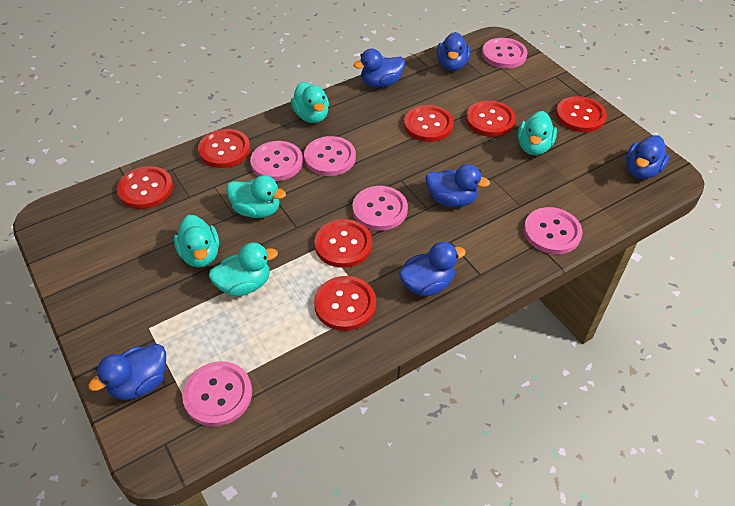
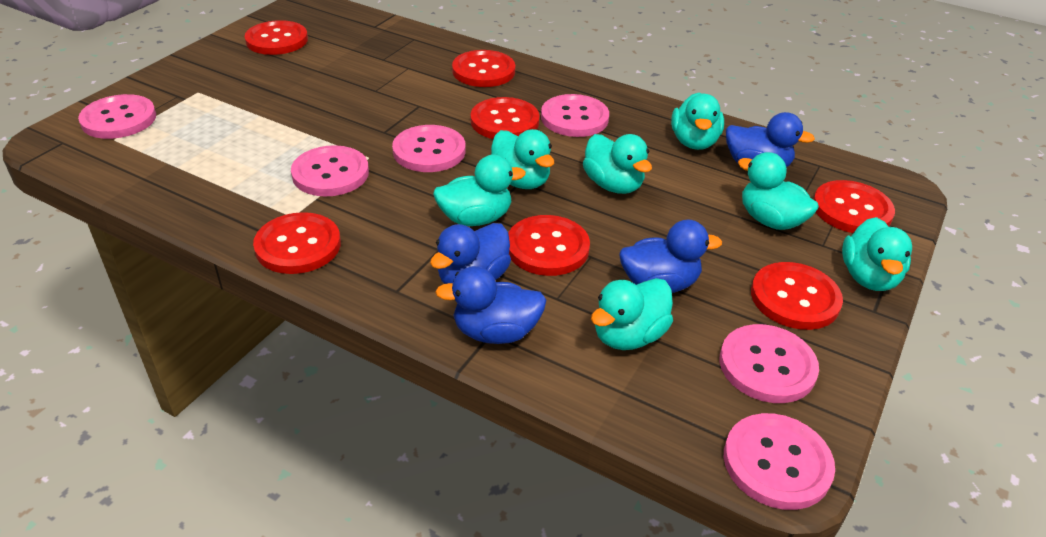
blue duck: [88,344,166,400] [353,49,405,87] [399,242,466,296] [426,164,490,207] [437,32,470,71] [626,135,669,179] = 6 -> [430,223,511,284] [435,266,546,344] [619,220,722,293] [726,112,815,167] = 4
turquoise duck: [174,215,219,267] [209,243,278,296] [226,175,286,218] [291,82,329,123] [518,111,557,155] = 5 -> [433,155,526,226] [491,129,554,189] [583,134,652,194] [591,278,673,350] [671,93,724,150] [738,152,819,230] [842,217,912,291] = 7

